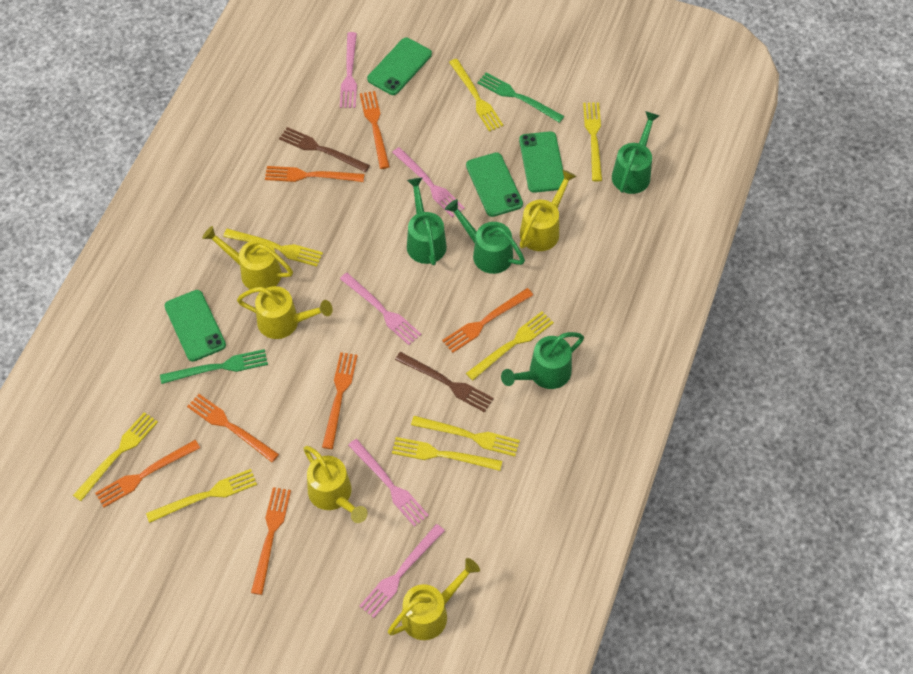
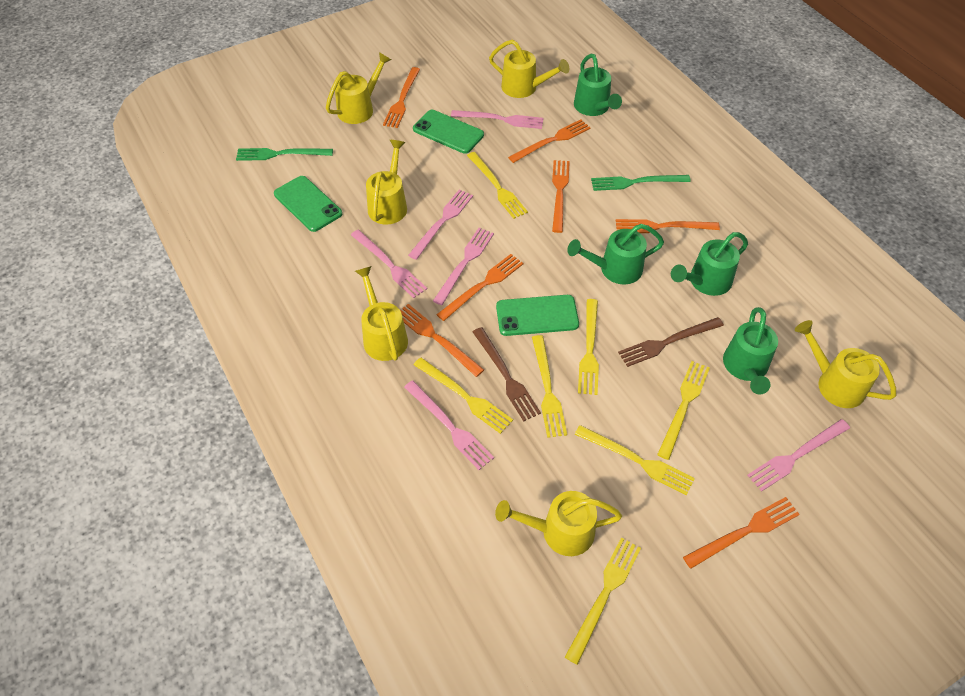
green phone: [164,290,226,362] [367,38,432,95] [466,152,523,217] [519,131,564,193] = 4 -> [274,176,342,232] [413,110,484,154] [496,295,579,336] = 3
pink fork: [340,32,357,108] [340,273,421,345] [348,439,429,527] [359,524,445,618] [392,147,465,217] = 5 -> [351,230,427,298] [404,381,494,470] [408,189,473,260] [433,228,494,305] [451,110,544,129] [747,419,850,492] = 6
yellow fork: [73,412,158,501] [146,469,257,523] [223,229,323,267] [392,437,502,471] [411,416,520,457] [449,59,504,132] [466,311,554,380] [583,103,602,182] = 8 -> [414,357,513,434] [467,152,528,219] [532,335,567,438] [565,538,641,665] [574,425,695,496] [578,299,599,395] [657,361,710,460] = 7
yellow watering can: [202,226,293,289] [237,286,333,339] [303,446,368,523] [388,558,480,640] [520,170,577,251] = 5 -> [326,52,391,124] [355,266,408,361] [366,140,407,225] [489,40,569,98] [495,491,622,556] [795,320,897,408] = 6

